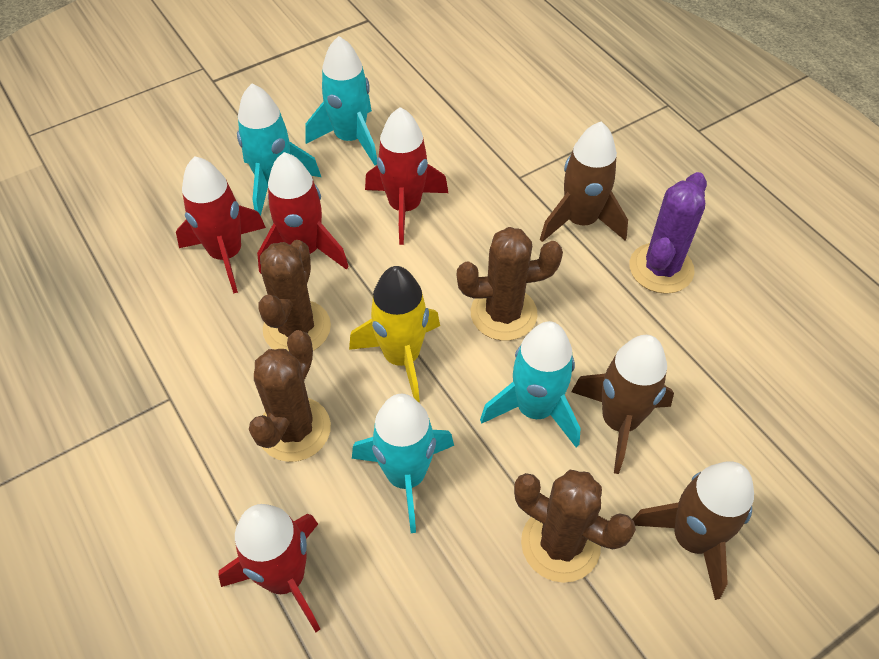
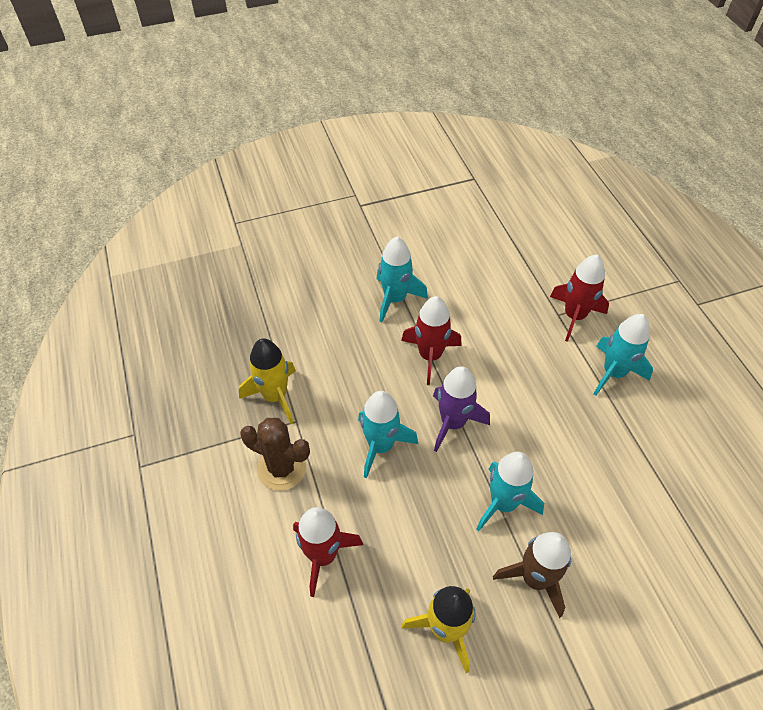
brown cactus: [249,330,331,462] [258,240,331,351] [457,227,563,341] [514,470,636,583] = 4 -> [240,418,310,490] = 1
brown rocket: [540,122,628,242] [571,335,674,474] [632,461,754,600] = 3 -> [493,532,571,618] = 1
purple cactus: [629,172,707,294] = 1 -> none = 0
purple rocket: none = 0 -> [433,366,490,452] = 1
red rocket: [176,156,266,294] [219,504,320,632] [257,152,349,274] [365,107,448,245] = 4 -> [293,507,363,597] [401,296,462,385] [550,255,609,342] = 3
yellow rocket: [349,266,440,402] = 1 -> [239,338,296,424] [402,586,476,673] = 2

